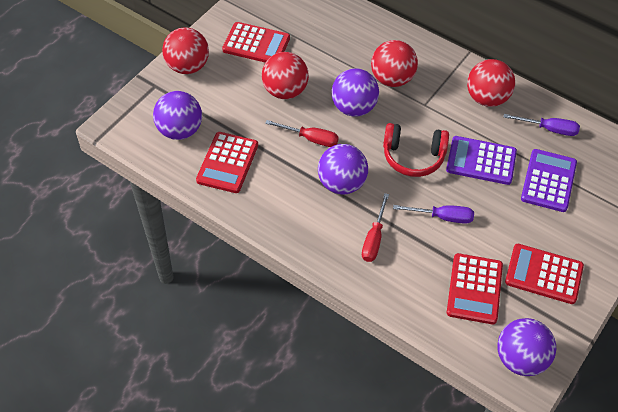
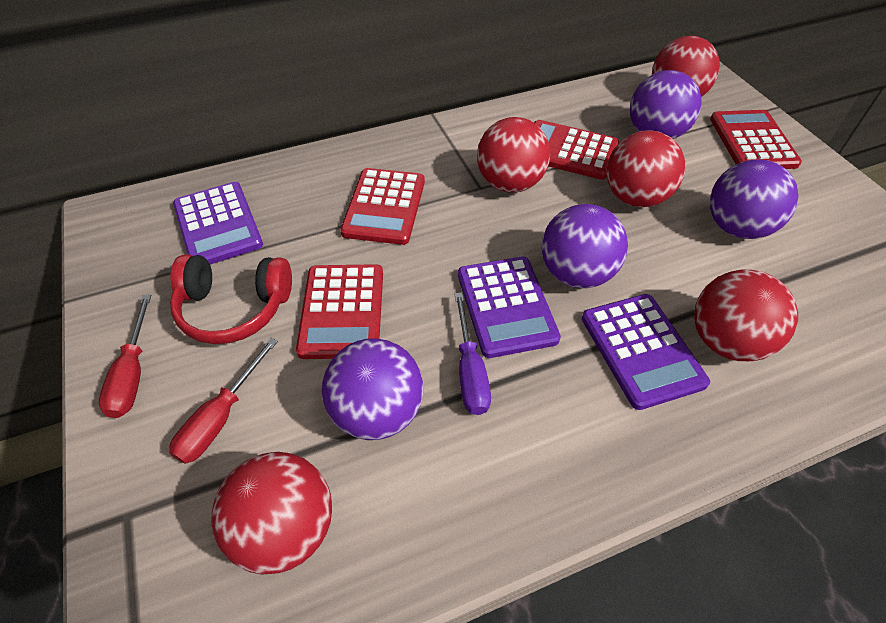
purple calculator: [446,136,517,185] [521,149,577,212] = 2 -> [173,182,263,264] [458,257,561,358] [582,294,710,410] = 3
purple screwdriver: [393,205,474,224] [504,114,580,136] = 2 -> [454,292,491,415] = 1
red ball: [162,27,209,74] [262,52,309,99] [371,40,418,87] [467,59,515,107] = 4 -> [211,452,332,575] [477,117,550,193] [606,131,685,207] [652,36,720,97] [694,270,798,361] = 5

